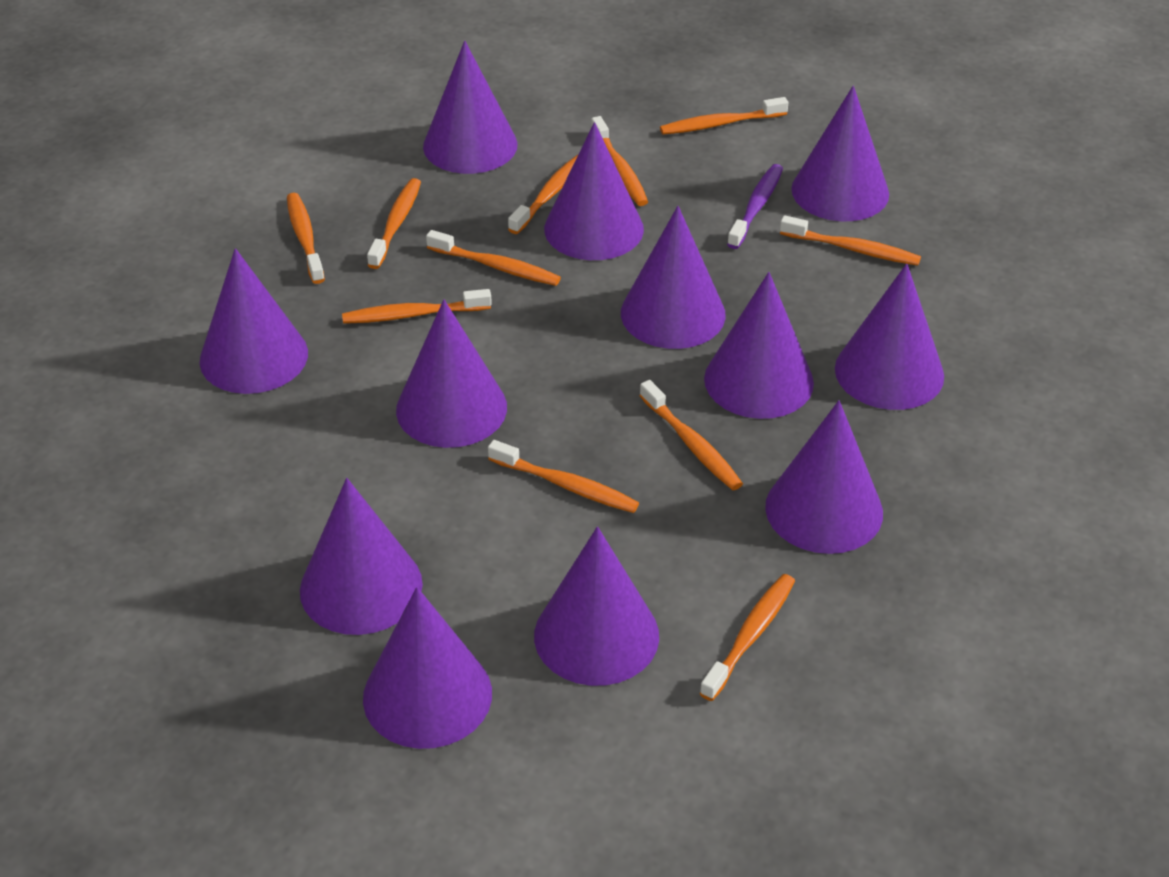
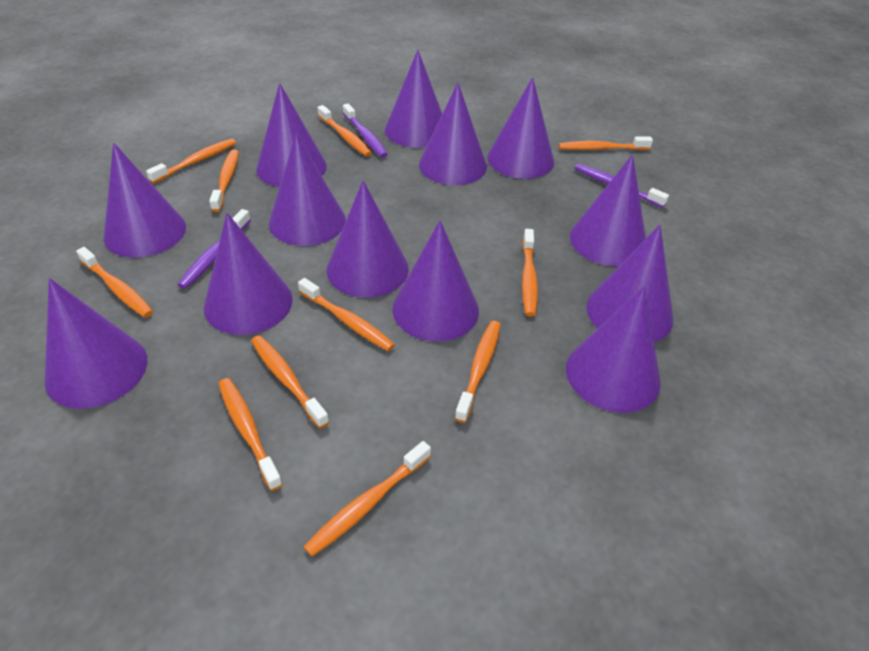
purple cone: [200,248,308,394] [300,478,423,635] [363,587,492,749] [396,300,507,448] [423,41,517,174] [534,527,659,686] [544,122,644,260] [621,206,726,349] [704,272,814,419] [765,400,883,554] [791,86,889,221] [835,264,944,410] = 12 -> [44,278,148,409] [103,143,186,258] [204,213,293,335] [256,83,327,187] [269,134,346,246] [327,180,409,298] [385,50,442,148] [392,220,479,342] [419,83,487,185] [487,77,554,179] [566,287,661,413] [570,155,646,266] [586,225,673,342] = 13
purple toothbrush: [727,164,783,249] = 1 -> [178,209,251,289] [343,104,388,157] [575,164,669,208] = 3

